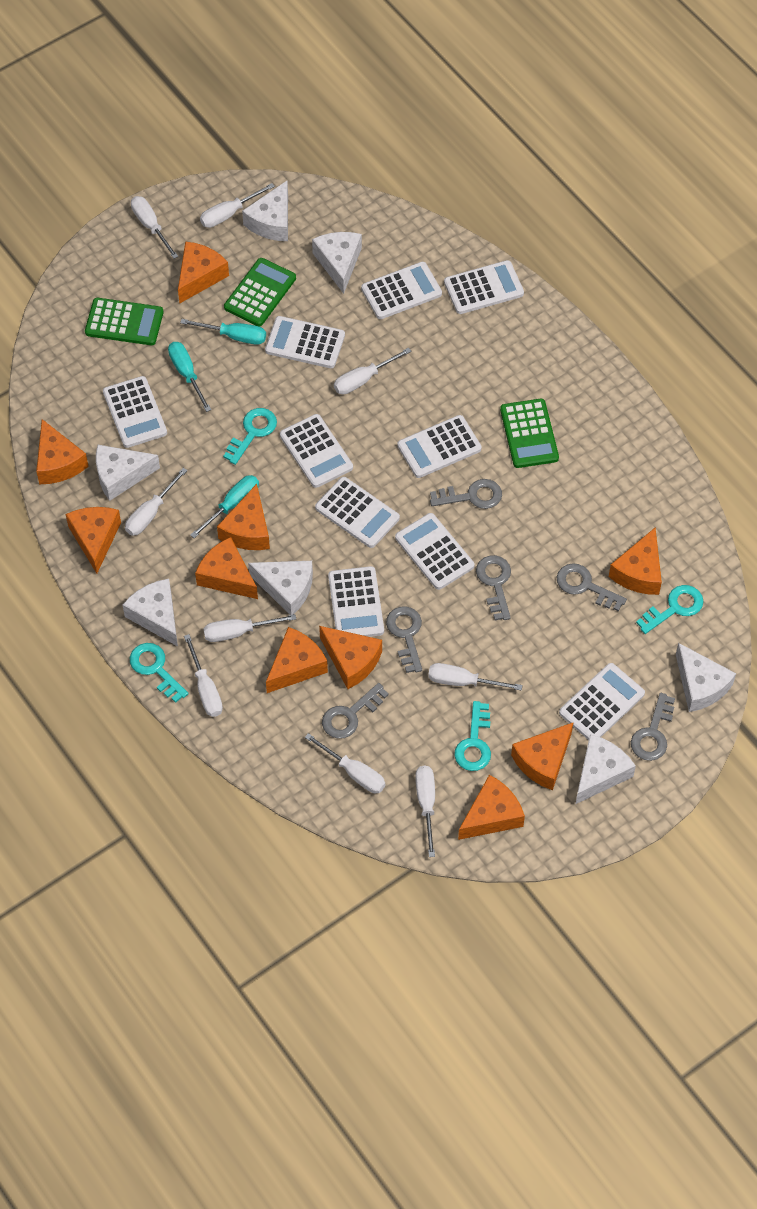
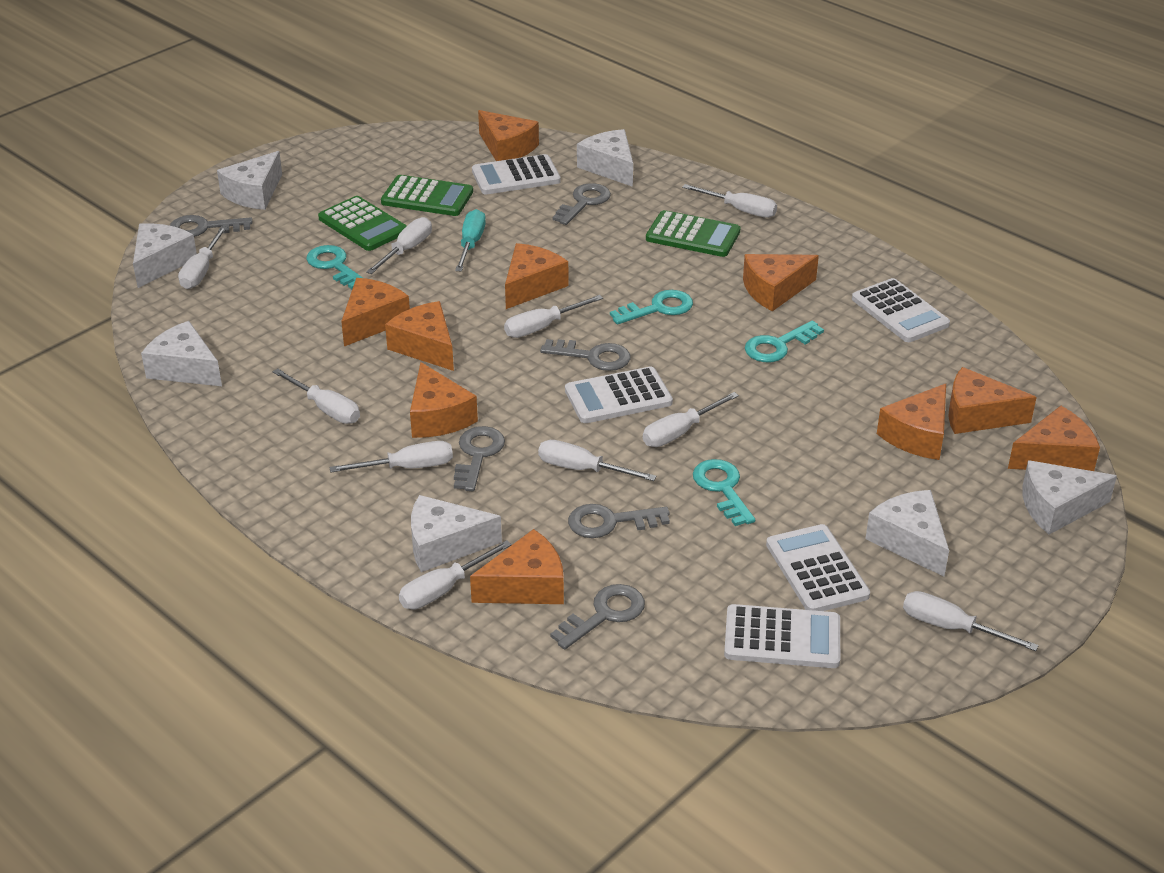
turquoise screwdriver: [168,342,211,412] [180,319,266,345] [190,475,259,538] = 3 -> [455,209,486,272] = 1
white calculator: [103,376,167,448] [265,316,345,368] [280,414,353,488] [315,477,400,548] [328,566,384,637] [361,262,442,319] [395,513,475,590] [397,415,482,478] [444,260,524,314] [559,663,645,740] = 10 -> [472,154,561,194] [565,367,673,423] [724,604,840,668] [766,524,870,611] [852,278,950,342] = 5
white screwdriver: [125,468,188,536] [131,196,178,259] [184,634,223,717] [200,183,275,228] [203,614,296,642] [305,733,385,793] [334,347,412,394] [415,766,435,857] [428,663,523,691] = 9 -> [178,226,227,289] [273,368,360,424] [329,441,453,473] [366,217,432,274] [399,540,512,609] [504,295,603,338] [538,440,657,481] [643,392,739,447] [682,184,777,218] [903,591,1039,651] = 10

